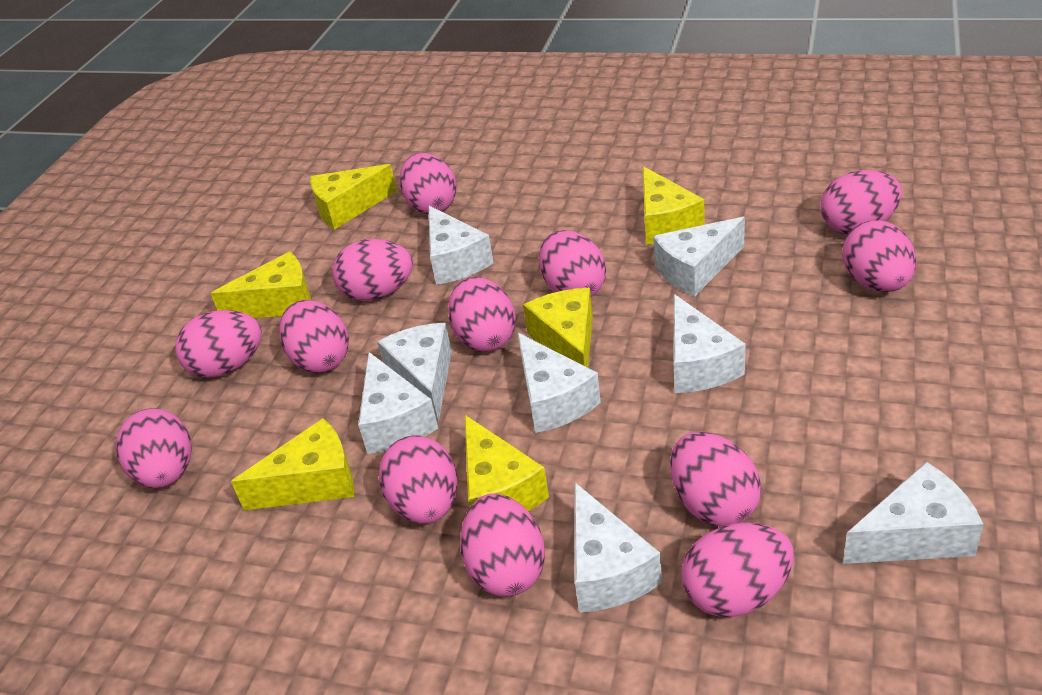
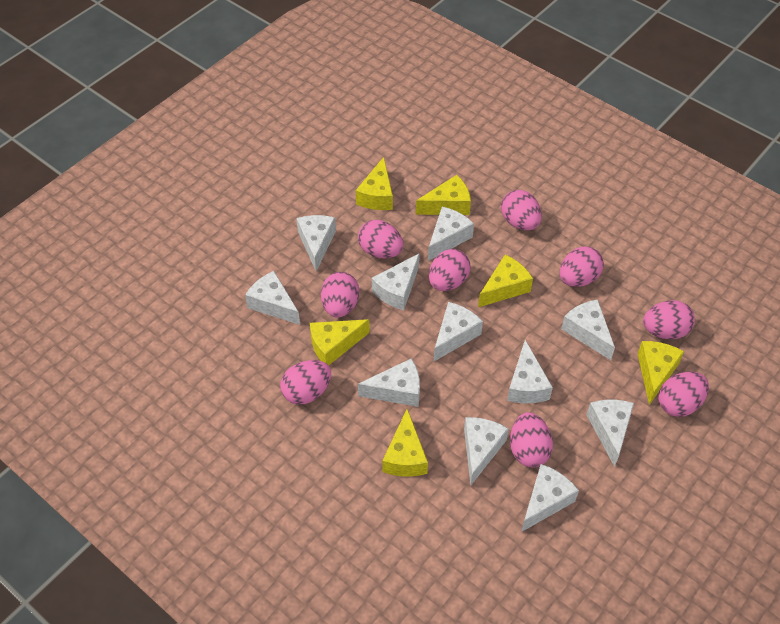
pink egg: [115,408,192,488] [175,310,262,378] [279,300,349,373] [332,239,413,301] [379,435,457,524] [399,153,457,214] [448,277,516,352] [460,493,545,597] [539,230,606,297] [670,432,761,526] [682,522,794,618] [820,170,902,234] [842,220,916,292] = 13 -> [280,360,331,405] [321,272,359,318] [358,220,403,258] [429,249,471,291] [501,190,542,230] [510,412,553,468] [560,247,604,287] [643,300,695,339] [658,372,709,417] = 9
white cheese: [358,352,438,454] [377,323,452,422] [429,206,494,285] [518,333,601,433] [575,483,662,613] [653,217,745,297] [674,294,745,393] [843,462,984,564] = 8 -> [245,271,300,325] [296,215,336,271] [358,358,420,407] [372,253,420,310] [428,207,474,261] [434,302,483,361] [464,417,509,485] [507,340,553,403] [521,464,579,532] [561,299,615,360] [586,400,634,467] = 11

